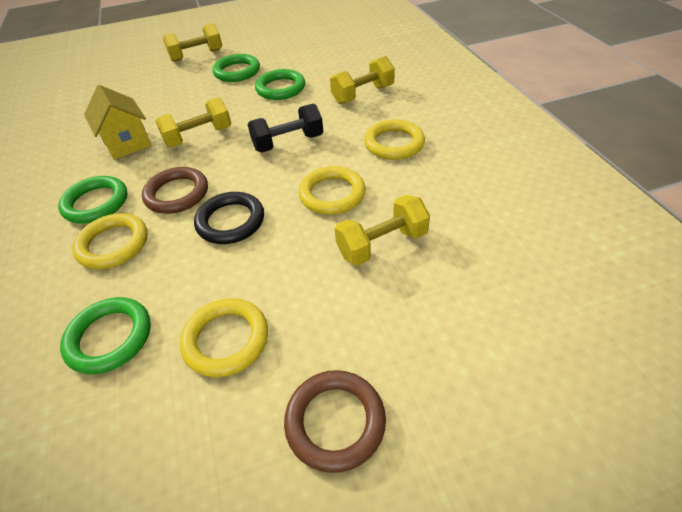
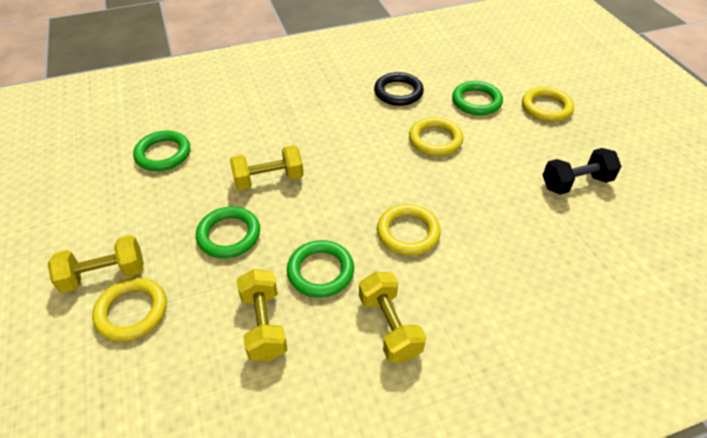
brown ring: [142,167,208,214] [284,370,386,473] = 2 -> none = 0
yellow house: [84,85,152,159] = 1 -> none = 0

